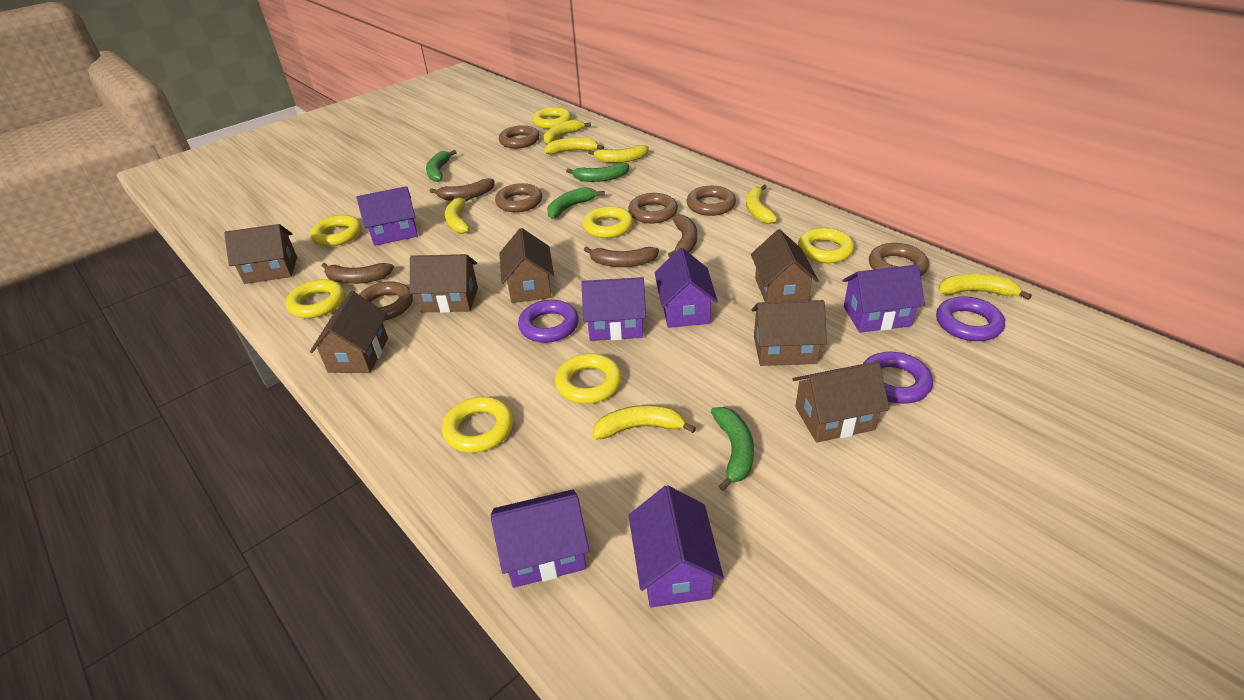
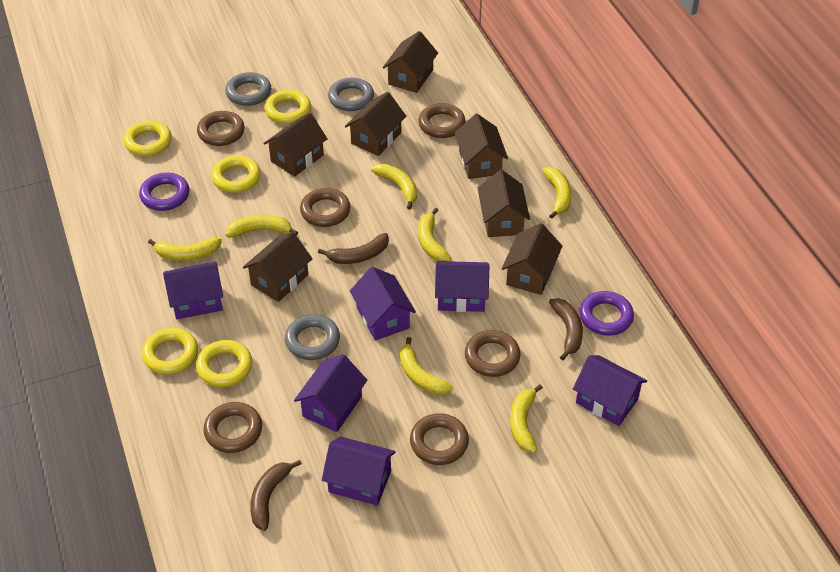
brown banana: [322,263,394,284] [430,179,495,200] [584,246,659,267] [668,214,697,257] = 4 -> [250,460,302,531] [318,233,389,264] [549,298,583,360] = 3
green banana: [426,150,457,182] [547,187,605,219] [566,163,629,182] [711,407,754,491] = 4 -> none = 0
grey ring: none = 0 -> [225,72,271,106] [285,314,340,360] [328,78,374,111] = 3
purple ring: [518,300,579,343] [863,352,933,404] [936,296,1005,341] = 3 -> [139,173,189,211] [579,291,634,336] = 2
yellow ring: [286,279,345,318] [310,215,362,246] [442,397,513,453] [532,107,571,129] [555,353,622,404] [583,206,633,238] [798,228,854,263] = 7 -> [124,121,172,156] [142,328,198,374] [196,340,252,387] [211,155,261,193] [265,90,311,124] = 5

